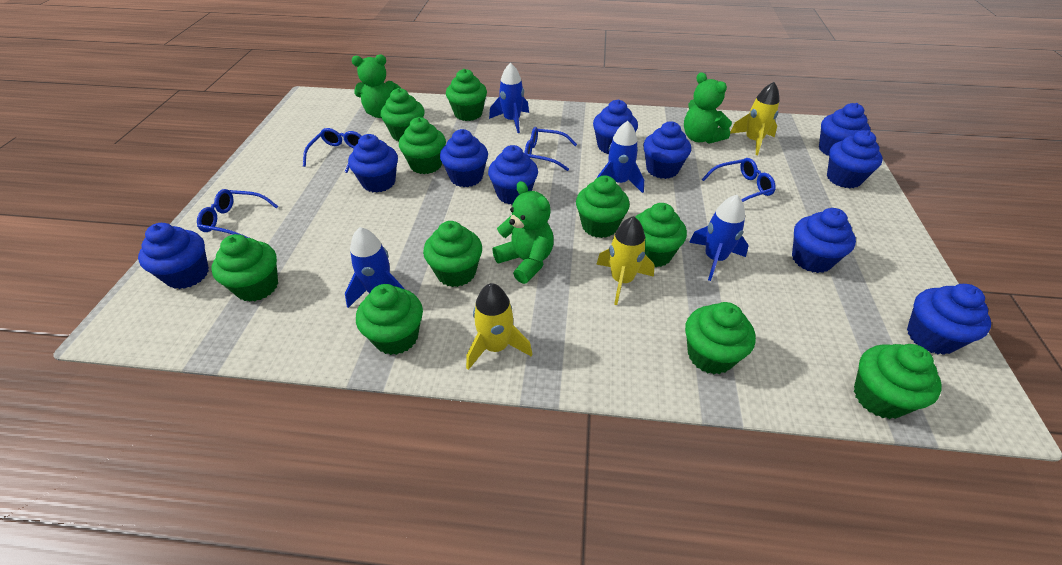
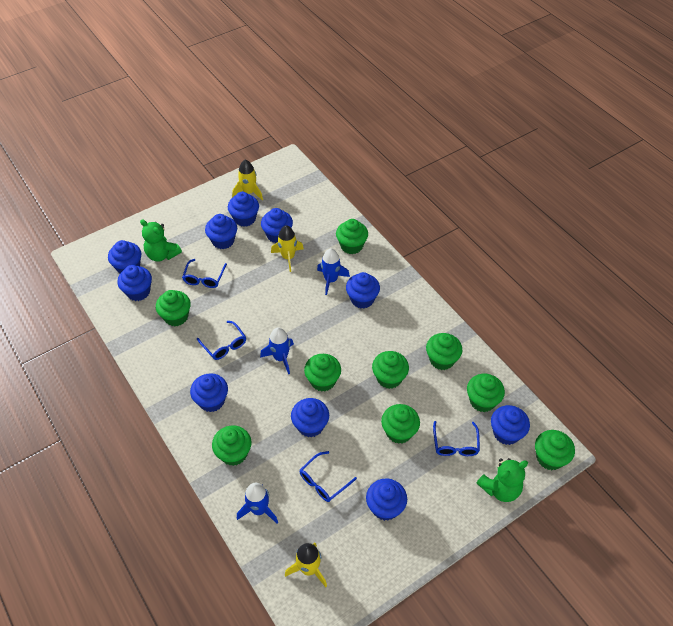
blue rocket: [345,227,404,308] [489,63,529,133] [597,121,644,193] [689,195,749,281] = 4 -> [237,483,278,524] [260,327,294,374] [317,248,350,295] = 3
green cupcake: [211,234,278,302] [356,284,423,355] [381,88,425,141] [399,117,446,174] [423,221,482,287] [446,69,487,121] [576,176,630,238] [635,203,687,268] [685,302,756,374] [854,344,942,419] = 10 -> [156,290,191,326] [212,425,252,466] [304,354,341,392] [336,219,368,254] [372,351,409,389] [381,404,420,444] [426,333,462,370] [467,374,505,412] [535,430,575,470] = 9
green teddy bear: [352,54,401,118] [492,181,554,284] [684,72,732,144] = 3 -> [140,219,182,262] [477,458,528,502] = 2

